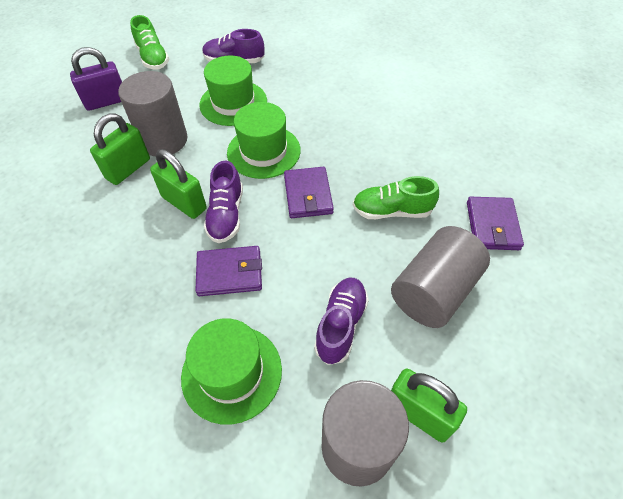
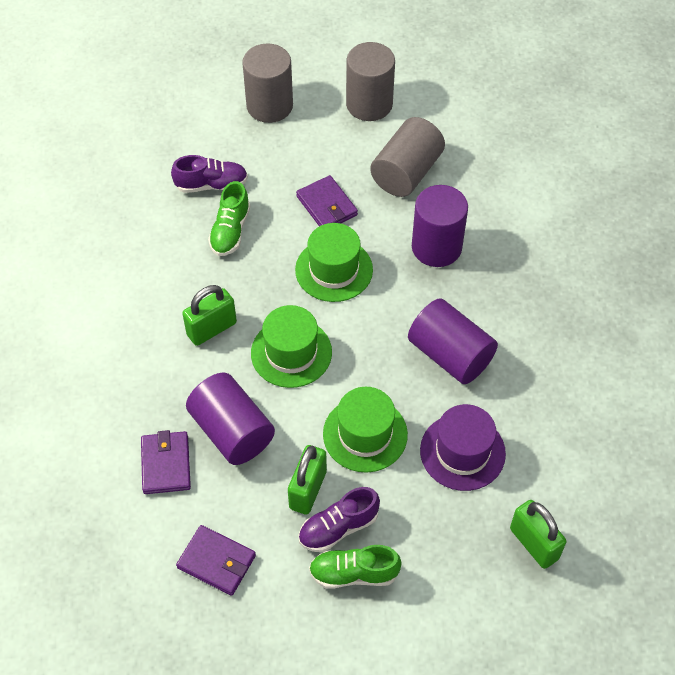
purple cylinder: none = 0 -> [186,372,275,465] [408,298,498,384] [412,185,468,267] = 3
purple hat: none = 0 -> [420,404,506,491] = 1
purple padlock: [70,47,122,111] = 1 -> none = 0
purple shoe: [202,29,265,63] [204,160,243,243] [314,278,369,365] = 3 -> [171,155,248,193] [298,487,380,552] = 2

